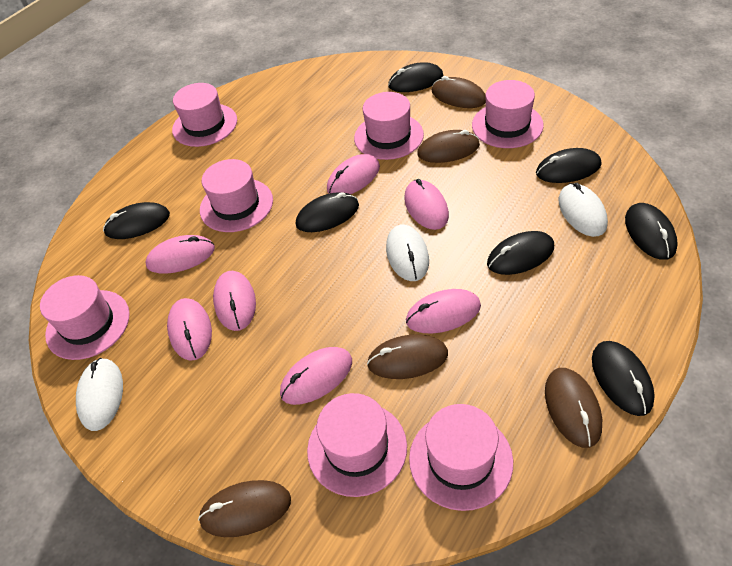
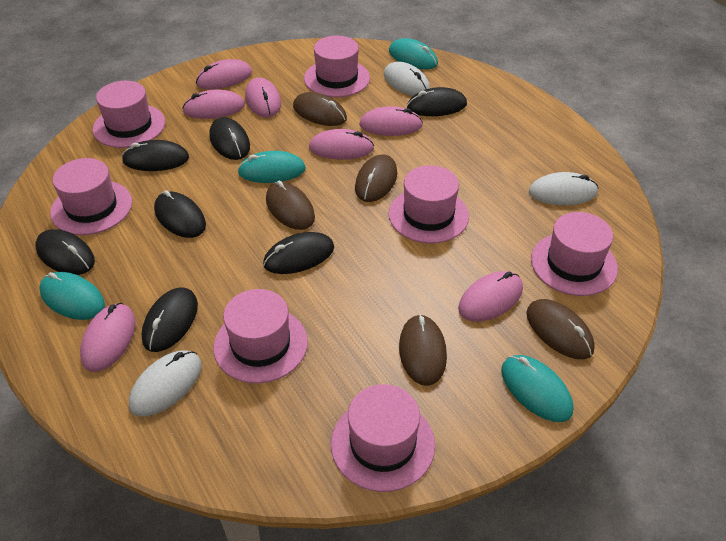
turquoise mouse: none = 0 -> [39,272,105,320] [238,151,306,183] [389,38,438,69] [501,355,573,422] = 4

